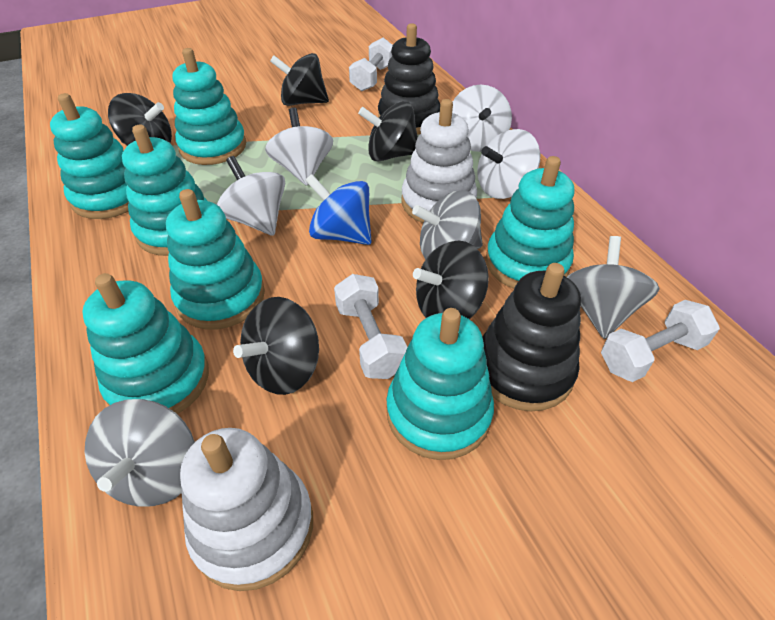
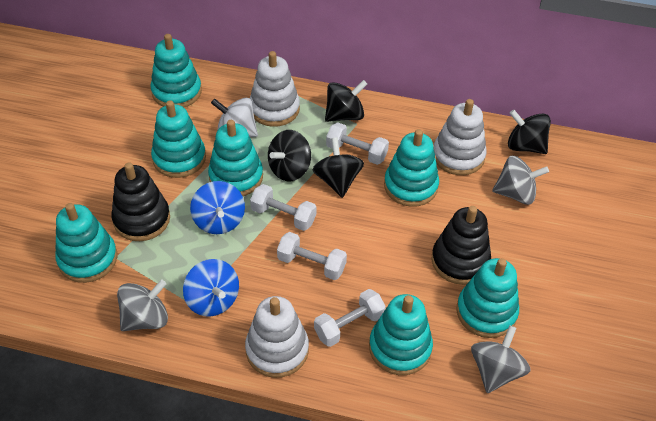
black spinning top: [108,93,172,146] [233,297,319,395] [270,53,329,106] [358,101,418,162] [413,241,489,319] = 5 -> [268,130,311,181] [313,137,364,198] [325,80,367,122] [508,110,551,154] = 4
blue spinning top: [305,174,372,245] = 1 -> [183,259,239,317] [190,181,245,234] = 2
white dumbbell: [334,274,408,379] [349,38,393,91] [601,300,720,382] = 3 -> [250,184,316,231] [277,232,347,280] [314,289,386,347] [326,122,389,165] = 4
white spinning top: [217,156,285,236] [265,108,333,186] [452,85,512,152] [477,129,540,199] = 4 -> [211,98,258,137] = 1
white stacking toy: [180,428,313,591] [401,99,477,223] = 2 -> [245,296,309,378] [250,51,300,127] [433,99,486,175] = 3

